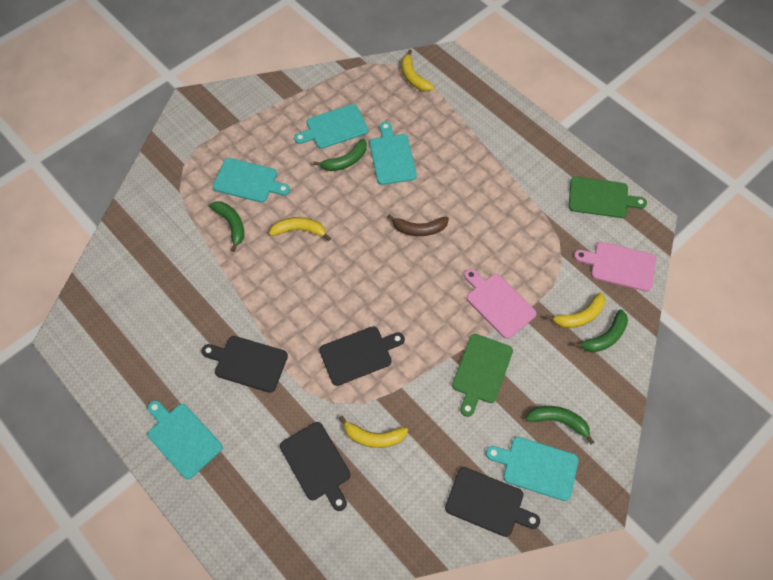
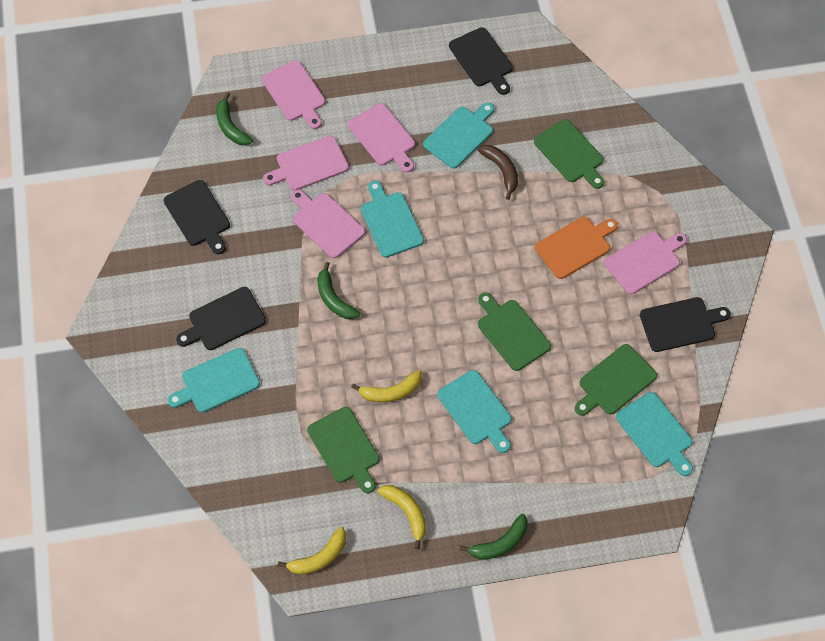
green banana: [209,201,244,252] [313,138,367,171] [526,406,594,444] [573,309,628,352] = 4 -> [216,92,253,145] [317,262,360,319] [460,514,528,560] = 3
green cutting board: [452,334,513,417] [569,176,647,218] = 2 -> [307,407,379,493] [478,292,551,371] [534,119,604,189] [575,344,657,416] = 4
orange cutting board: none = 0 -> [535,217,618,279] = 1
pink cutting board: [464,269,537,339] [574,242,656,291] = 2 -> [262,60,325,129] [263,135,349,190] [291,190,365,258] [348,103,415,172] [604,231,687,294] = 5
yellow banana: [269,217,331,241] [339,416,408,448] [402,50,434,92] [546,292,605,328] = 4 -> [278,527,346,575] [351,370,422,403] [377,485,426,549] = 3

